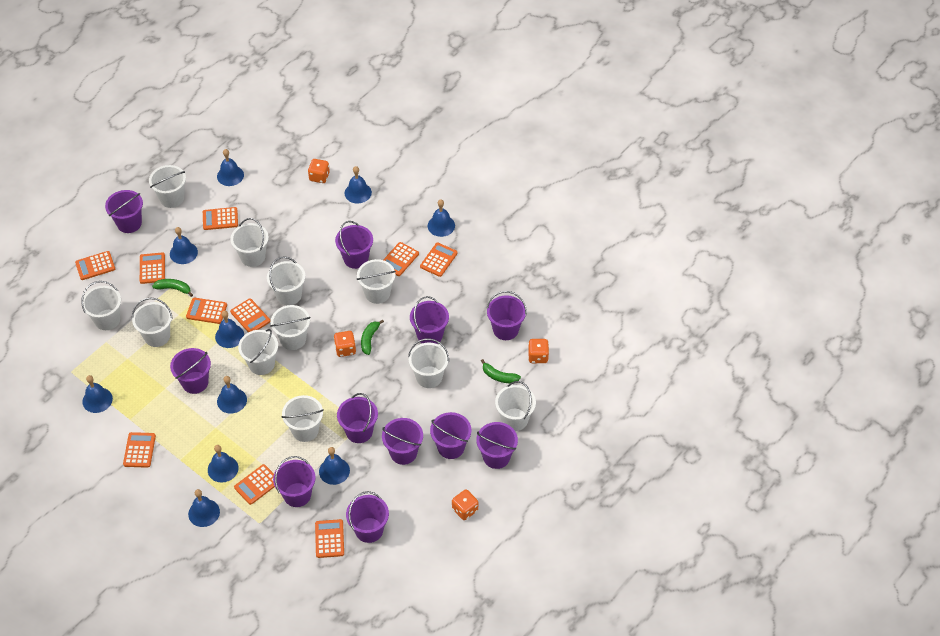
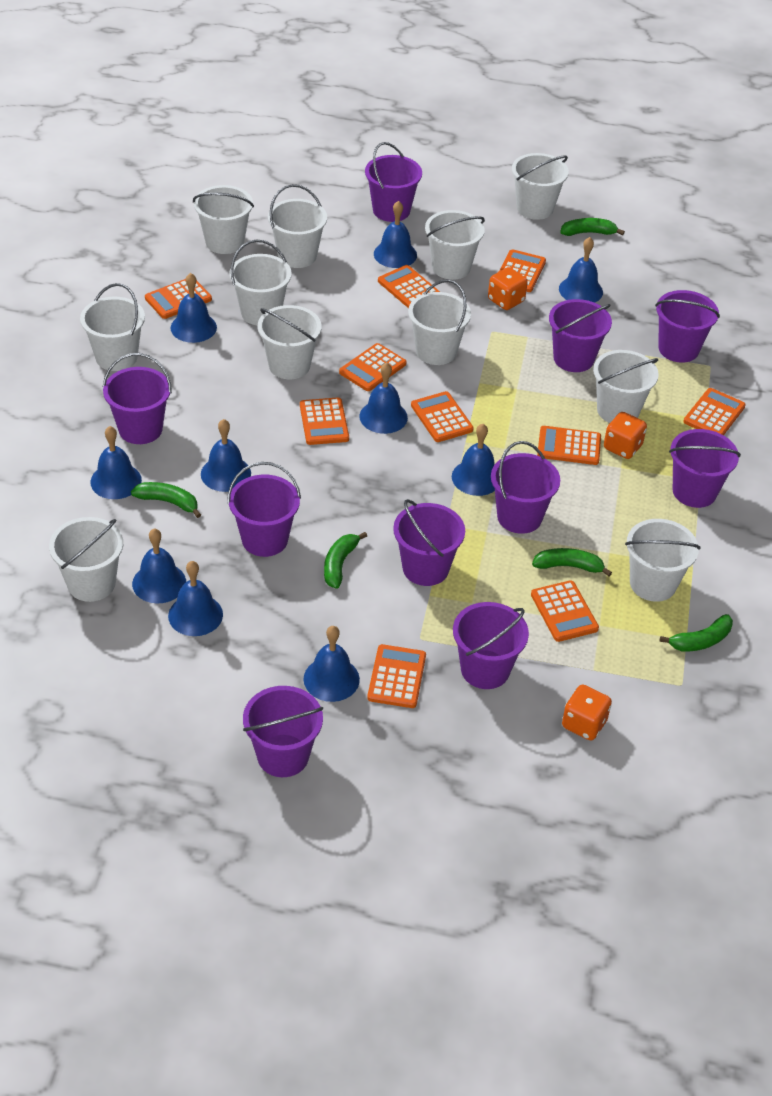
green banana: [152,279,193,297] [361,319,384,355] [481,359,521,383] = 3 -> [131,482,201,518] [324,532,367,589] [532,548,612,576] [560,218,625,236] [659,614,733,652] = 5
orange dice: [308,159,330,183] [334,331,356,357] [452,489,478,520] [528,339,549,363] = 4 -> [488,267,528,310] [562,685,612,740] [604,412,647,459] = 3
purple bucket: [105,190,143,233] [170,348,211,394] [273,456,316,507] [335,221,373,269] [337,393,378,443] [346,491,389,543] [382,418,423,465] [410,296,449,344] [430,412,471,459] [476,422,518,469] [487,291,527,340] = 11 -> [103,353,172,444] [227,462,301,557] [243,686,323,777] [365,142,422,222] [393,499,465,586] [453,602,529,689] [491,441,560,534] [549,299,612,372] [655,290,720,363] [669,429,741,508] = 10

